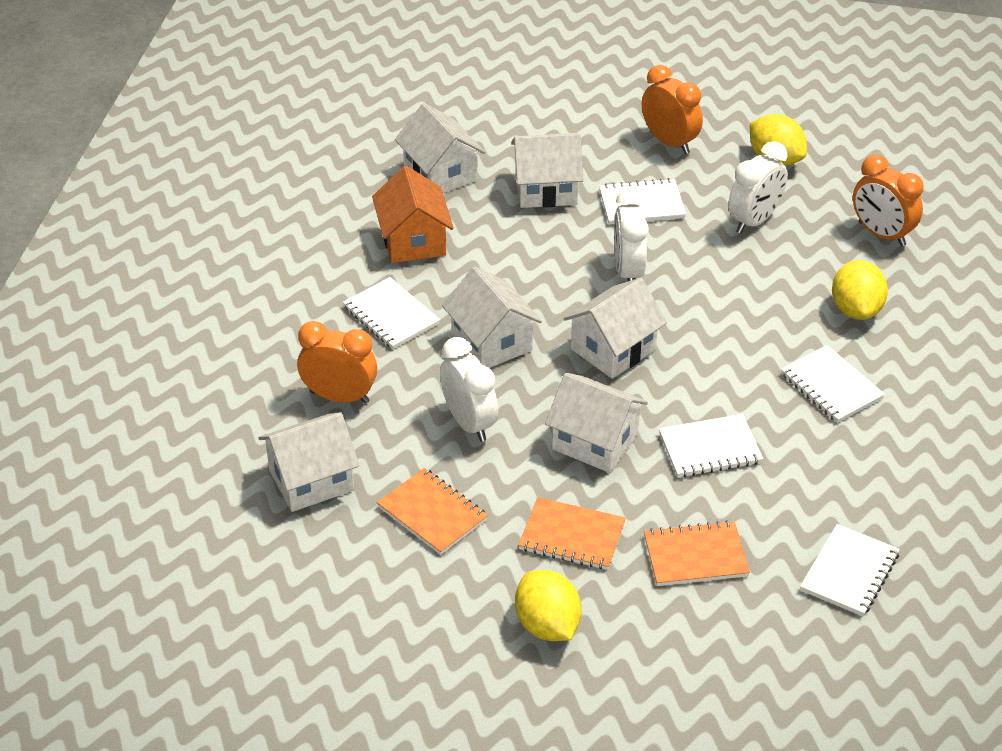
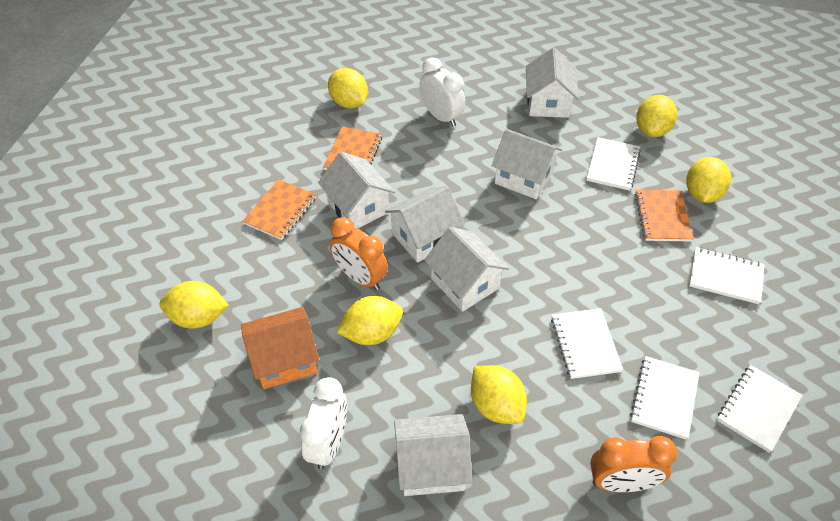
orange clock: [297,321,377,404] [642,65,703,154] [853,155,924,246] = 3 -> [330,217,388,290] [590,436,677,492] = 2
white clock: [440,337,498,442] [614,188,649,281] [728,141,788,233] = 3 -> [300,377,347,469] [419,57,465,127] = 2
yellow lemon: [515,570,582,641] [750,114,807,166] [832,260,888,320] = 3 -> [160,281,229,329] [328,68,368,108] [337,296,403,345] [471,365,527,424] [636,95,677,137] [686,157,731,203] = 6

